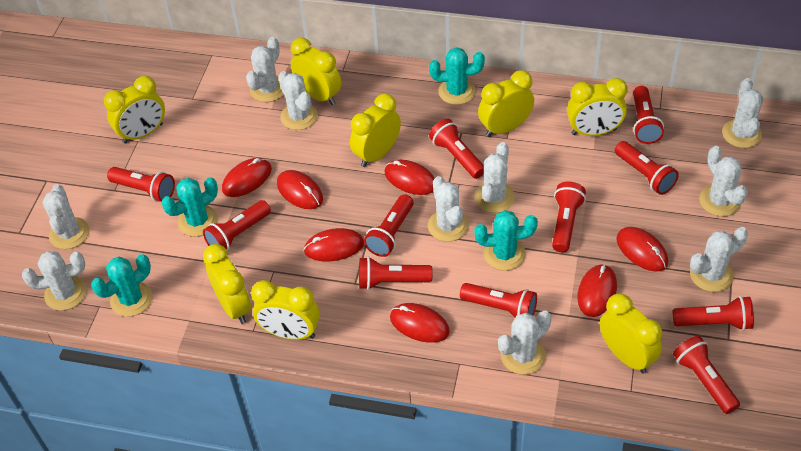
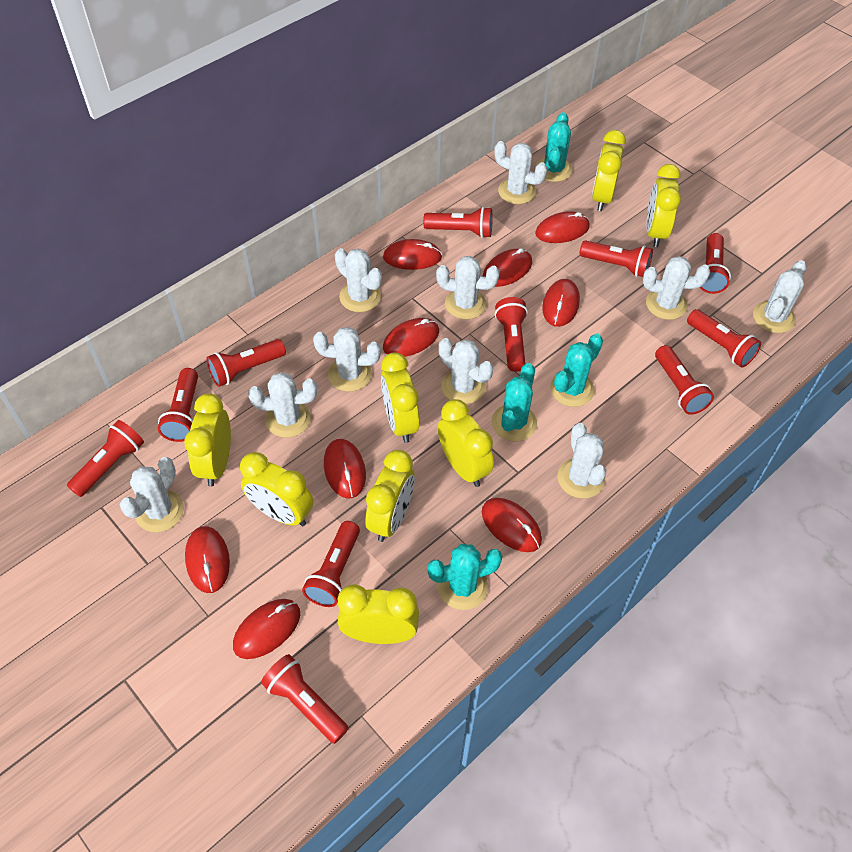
red mouse: [222,158,272,197] [277,170,323,209] [304,228,364,261] [385,160,435,195] [390,303,450,343] [577,264,617,317] [616,227,668,271] = 7 -> [185,526,230,593] [233,599,300,659] [324,439,366,498] [383,239,442,270] [383,318,439,357] [482,498,542,552] [483,248,532,287] [535,211,590,243] [542,279,580,327] = 9

